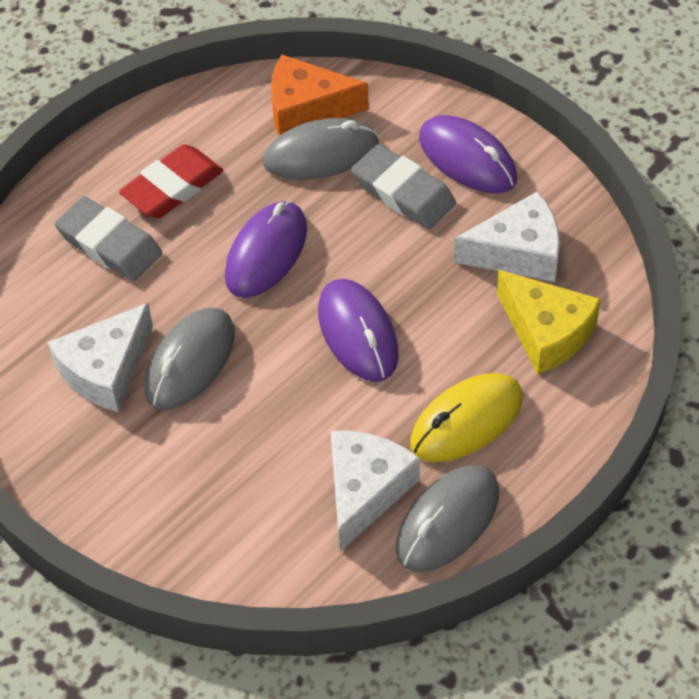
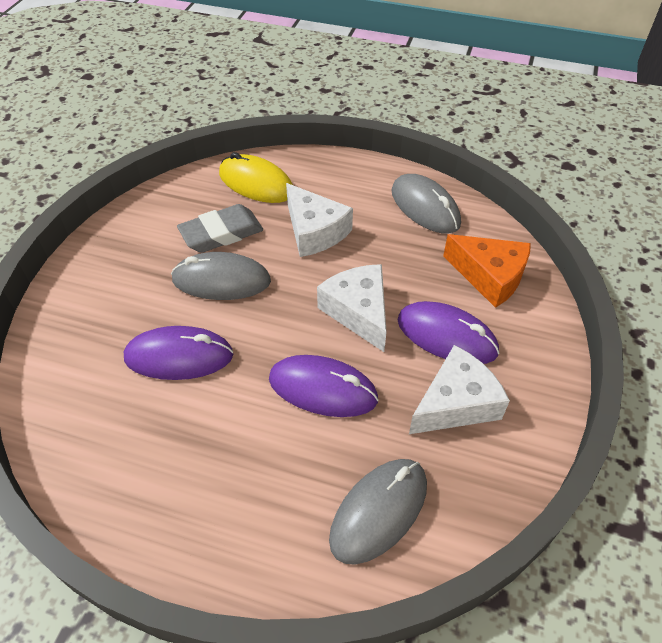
grey eraser: [54,196,162,281] [351,144,456,229] = 2 -> [177,204,263,253] = 1
red eraser: [119,144,223,218] = 1 -> none = 0
yellow cheese: [497,270,601,375] = 1 -> none = 0

